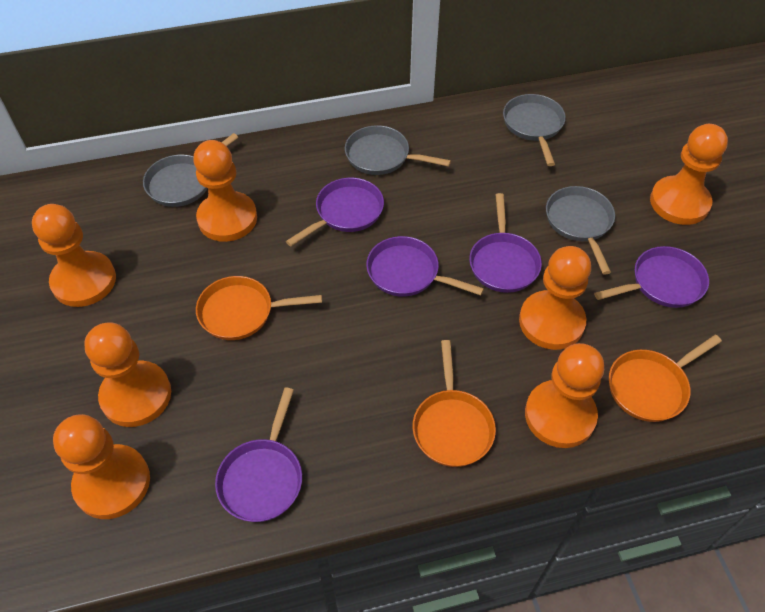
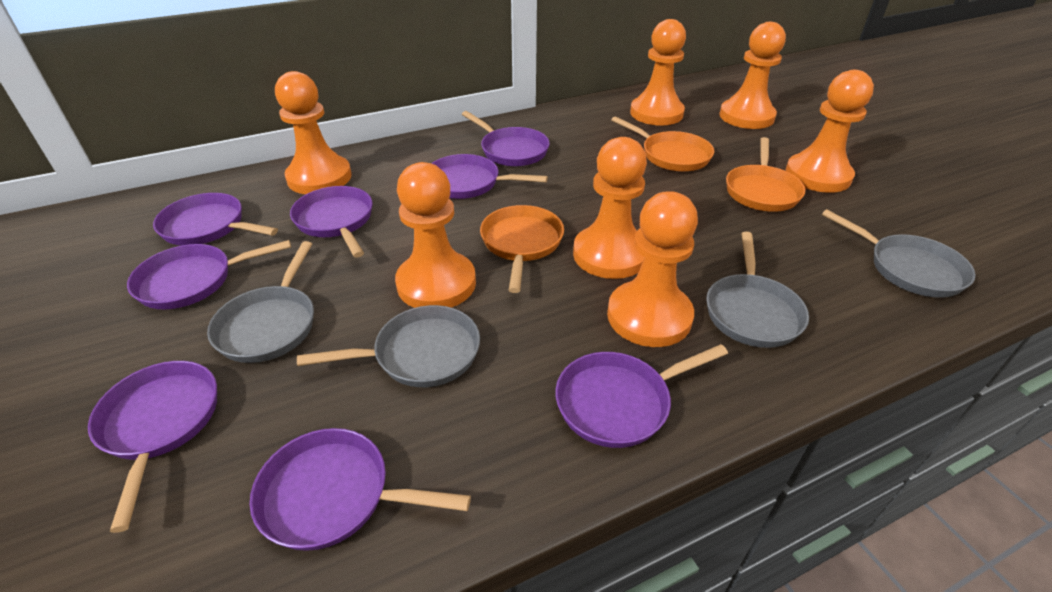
purple pan: [215,387,302,522] [286,178,384,246] [366,236,484,297] [469,193,542,293] [594,246,709,308] = 5 -> [88,361,217,533] [127,240,291,309] [153,193,278,246] [250,428,471,551] [290,186,373,258] [431,154,548,199] [462,111,550,166] [555,344,728,448] = 8

